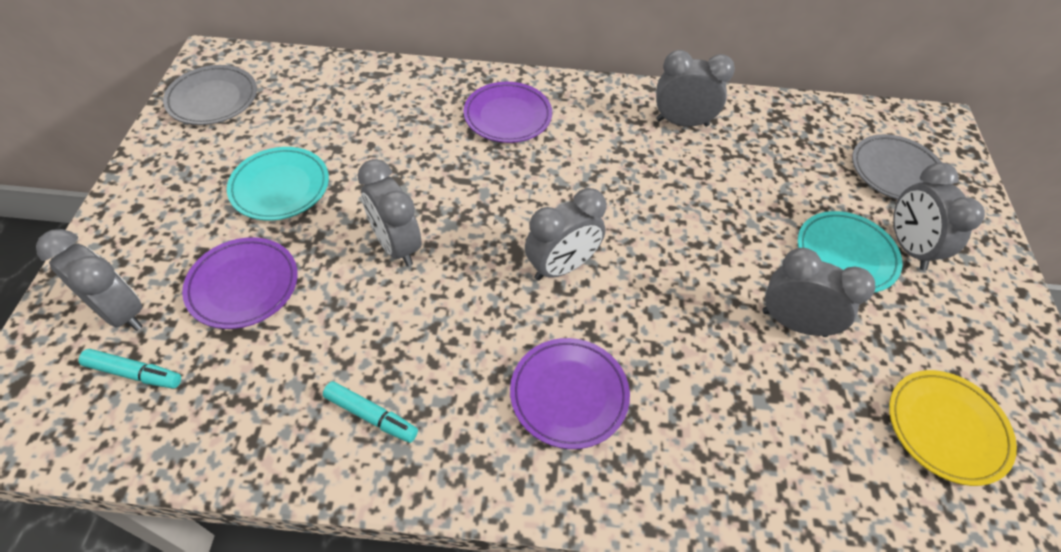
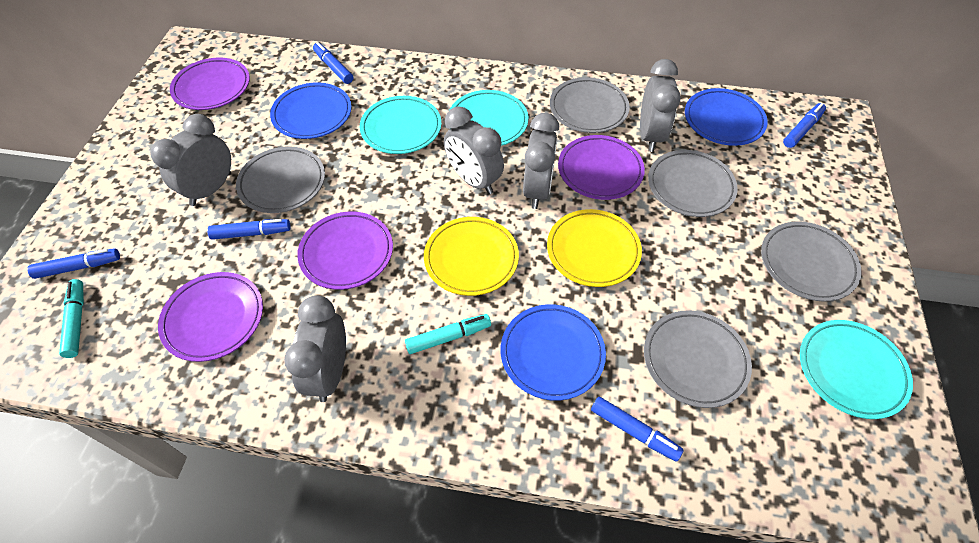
blue marker: none = 0 -> [28,248,120,279] [207,219,291,240] [313,42,353,84] [591,397,684,462] [783,103,826,148] = 5
blue plate: none = 0 -> [270,83,352,139] [501,304,606,401] [685,88,768,146] = 3
grey clock: [36,229,143,331] [358,159,422,267] [525,188,607,281] [656,50,735,127] [763,248,875,337] [893,163,985,270] = 6 -> [150,114,231,206] [284,295,346,402] [444,107,504,194] [523,113,559,209] [640,59,681,152] = 5
grey plate: [163,65,257,125] [852,134,942,200] = 2 -> [236,146,325,213] [550,77,630,133] [644,310,752,408] [648,150,738,217] [761,221,862,302] = 5
purple plate: [182,237,298,329] [464,82,552,143] [510,338,630,449] = 3 -> [158,272,263,362] [170,58,250,110] [297,212,393,290] [558,135,645,200] = 4
turquoise plate: [227,147,329,220] [797,211,903,293] = 2 -> [360,96,441,154] [450,90,528,146] [800,320,913,419] = 3
yellow plate: [889,370,1017,486] = 1 -> [424,217,519,296] [547,209,642,287] = 2

